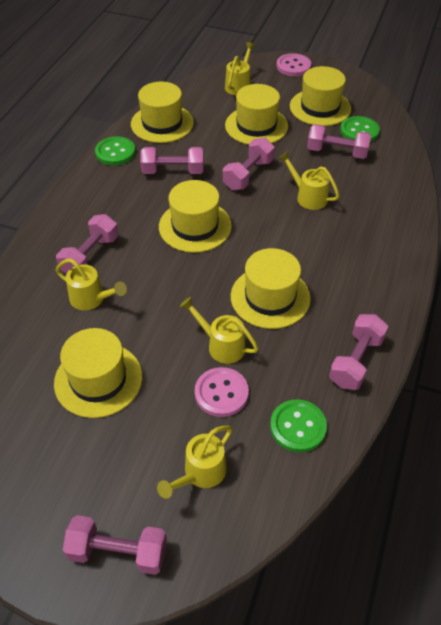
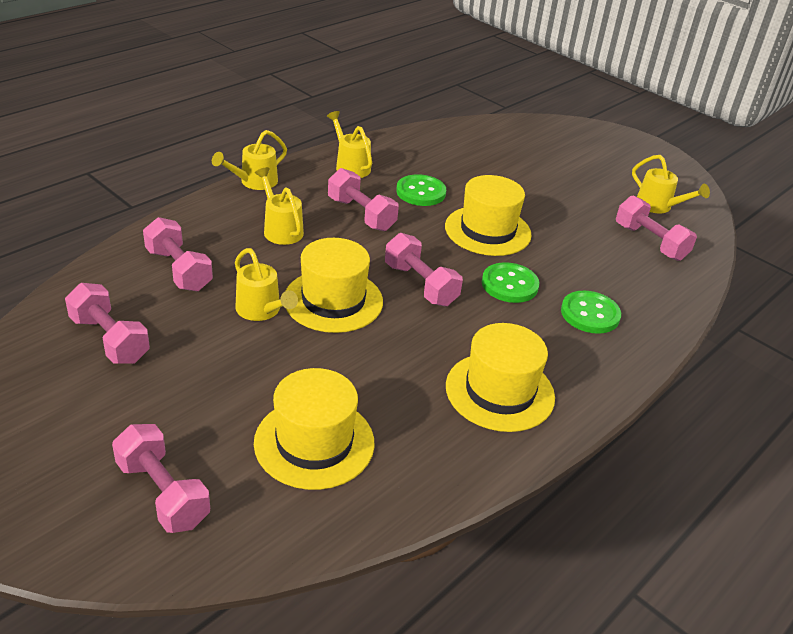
pink button: [195,367,249,417] [276,53,311,76] = 2 -> none = 0
yellow hat: [54,328,142,418] [131,81,194,143] [159,180,232,253] [225,84,288,145] [231,248,311,329] [290,66,351,126] = 6 -> [254,368,375,490] [286,238,383,333] [445,175,532,256] [446,323,555,432] = 4

